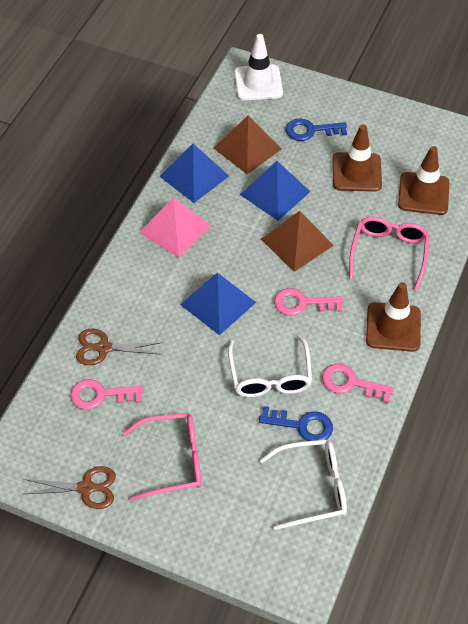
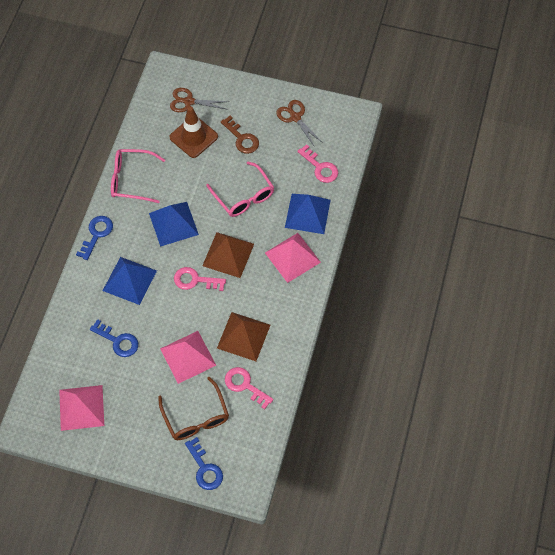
blue key: [259,406,333,441] [286,118,347,141] = 2 -> [76,216,113,260] [90,319,138,357] [185,437,223,490] = 3
brown glasses: none = 0 -> [158,377,229,440] = 1
brown key: none = 0 -> [221,116,259,154] = 1
brown traffic cone: [332,124,382,192] [366,282,421,352] [398,146,449,215] = 3 -> [169,106,218,158] = 1
pink pyramid: [139,197,211,258] = 1 -> [59,385,104,431] [160,331,216,384] [265,233,321,283] = 3
white glasses: [228,335,312,397] [260,439,347,530] = 2 -> none = 0
white traffic cone: [234,34,283,101] = 1 -> none = 0

